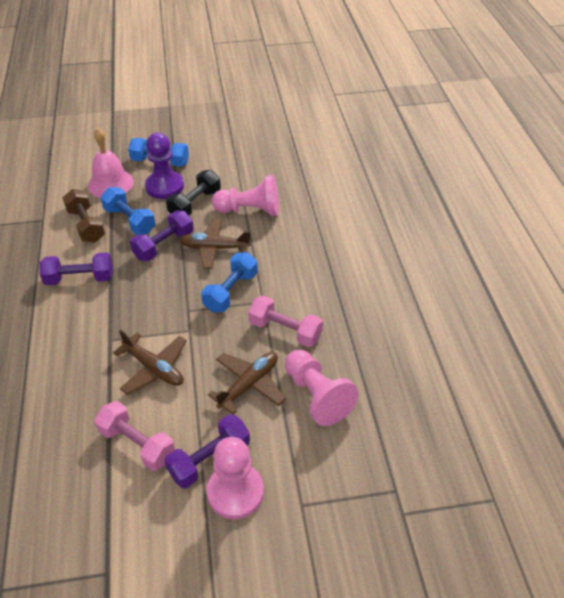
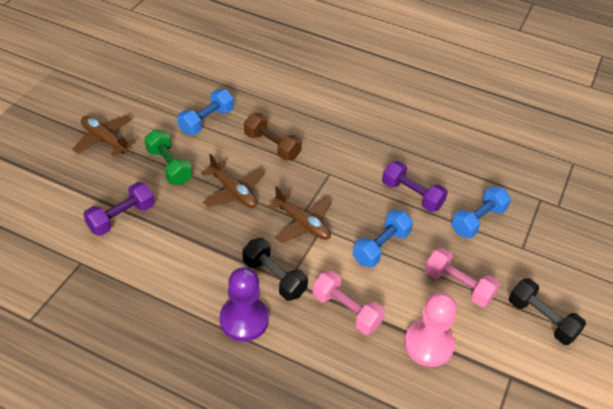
black dumbbell: [166,170,221,215] = 1 -> [242,238,308,301] [509,278,586,345] = 2
green dumbbell: none = 0 -> [144,130,192,185] = 1
pink bell: [88,128,134,198] = 1 -> none = 0
pink pawn: [207,437,264,519] [212,175,279,216] [285,350,359,426] = 3 -> [404,293,457,367] = 1
purple dumbbell: [40,253,113,285] [130,211,194,261] [164,414,250,488] = 3 -> [83,182,155,236] [382,161,448,212] = 2

